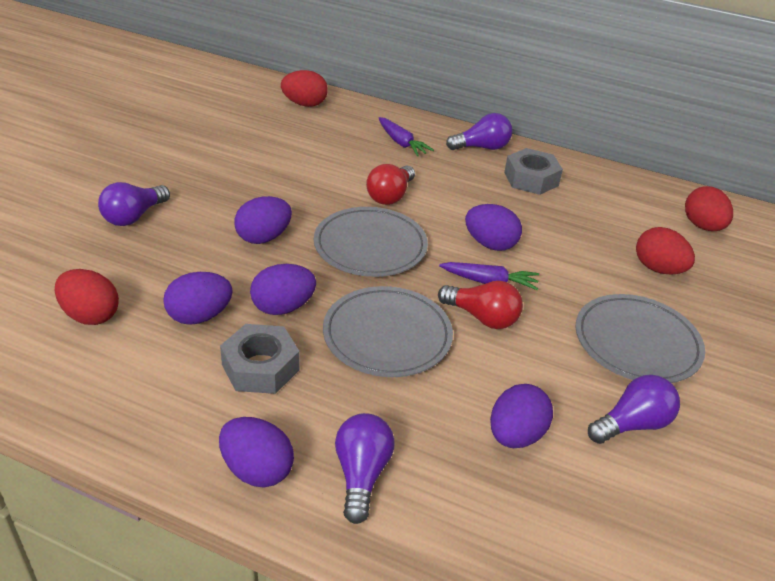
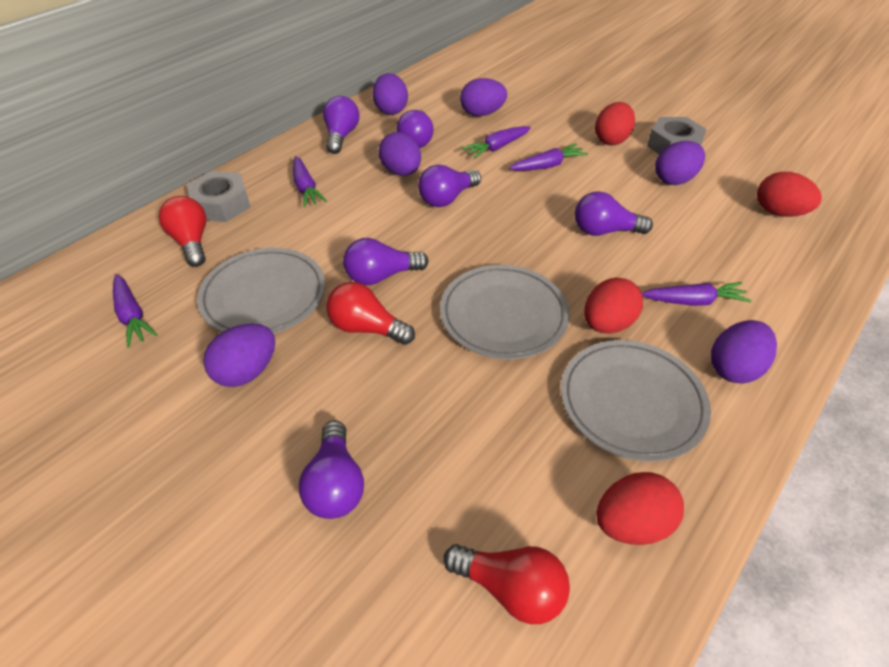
purple carrot: [379,117,434,156] [439,262,539,290] = 2 -> [113,274,158,348] [293,156,327,207] [462,126,531,159] [509,143,588,171] [642,282,752,306] = 5
purple light bulb: [98,182,170,226] [335,413,395,524] [446,113,512,150] [588,375,680,444] = 4 -> [299,421,364,519] [323,96,359,154] [343,238,429,285] [396,110,434,148] [418,165,481,207] [575,191,653,236] = 6
red light bulb: [366,164,415,205] [438,281,523,329] = 2 -> [159,196,206,267] [326,282,415,345] [443,544,570,624] = 3

